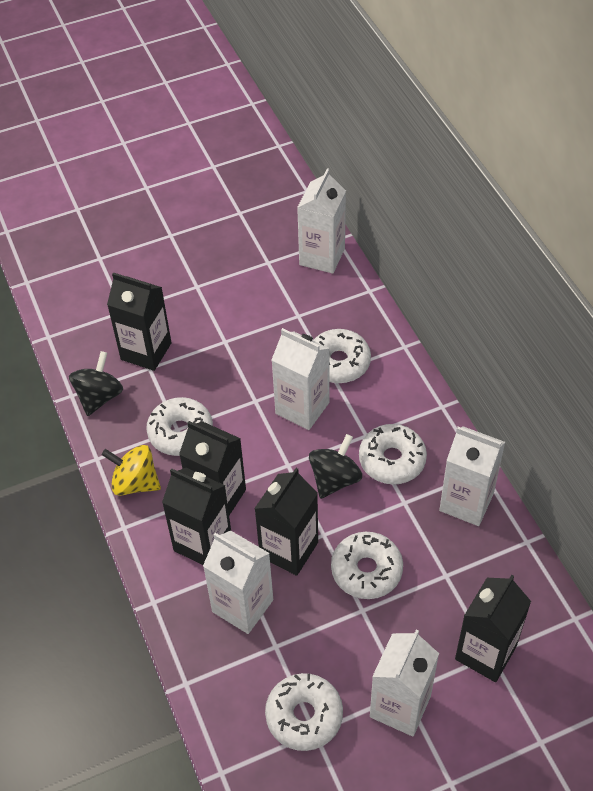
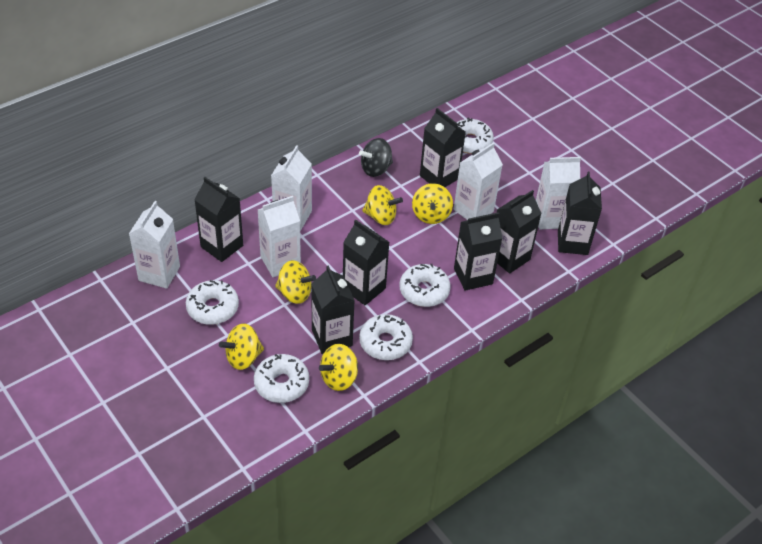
black carton: [107,272,172,371] [162,468,231,565] [179,421,246,515] [254,468,318,576] [455,575,531,682] = 5 -> [194,177,243,262] [311,265,355,354] [343,219,390,305] [420,108,466,187] [454,212,502,291] [497,190,542,274] [558,172,602,255] = 7
black spinning top: [69,351,123,416] [309,434,362,499] = 2 -> [359,138,393,177] = 1
yellow spinning top: [102,445,161,496] = 1 -> [219,323,264,370] [275,260,316,304] [319,344,358,391] [362,185,403,225] [412,183,453,224] = 5

